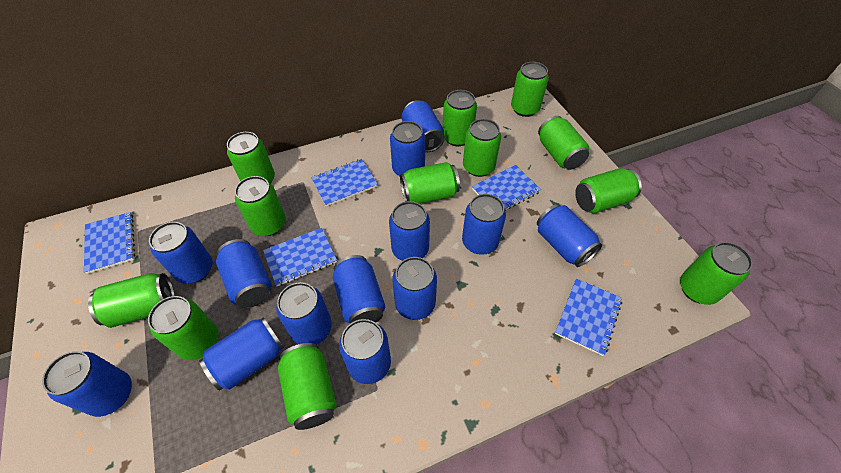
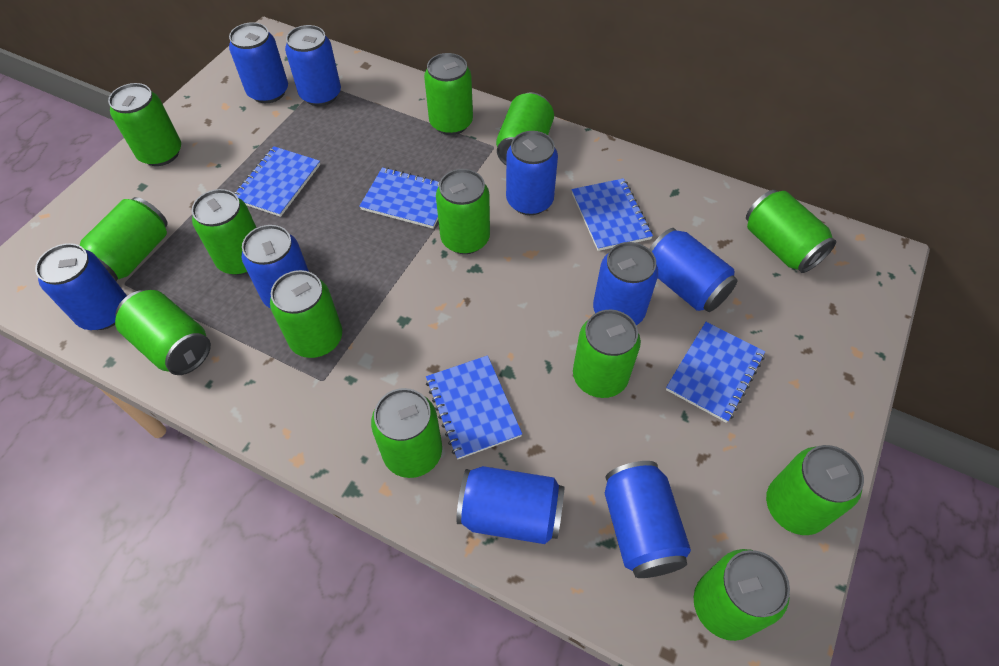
blue can: [42,351,132,417] [149,222,213,284] [199,317,284,391] [216,239,272,308] [276,282,332,345] [333,255,385,323] [339,319,391,384] [389,201,430,261] [390,121,425,176] [393,257,437,320] [402,100,445,152] [462,194,506,255] [537,204,602,267] = 13 -> [35,243,127,330] [229,22,288,103] [241,225,309,308] [285,25,341,106] [456,466,564,544] [506,131,558,215] [593,242,658,325] [605,461,691,578] [649,228,738,312] = 9
green can: [88,273,175,328] [148,296,219,360] [227,132,275,184] [235,176,286,236] [278,343,337,430] [400,162,460,204] [443,90,477,146] [463,119,501,177] [511,62,549,117] [538,116,589,170] [575,168,642,213] [680,242,753,305] = 12 -> [80,197,168,281] [108,83,181,166] [115,290,211,375] [191,189,256,275] [270,270,342,358] [371,388,442,478] [424,53,473,135] [436,169,490,254] [496,92,554,165] [573,310,641,398] [694,549,790,641] [746,190,836,273] [766,445,864,535] = 13

